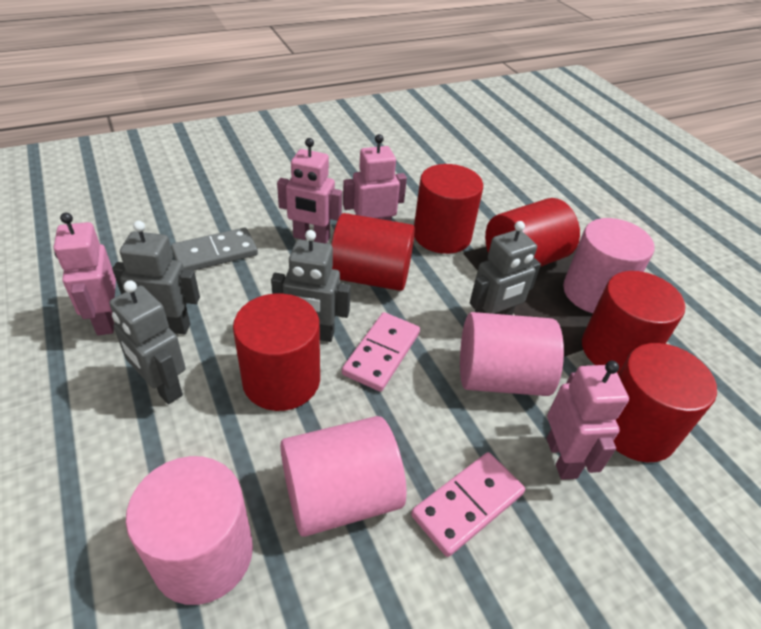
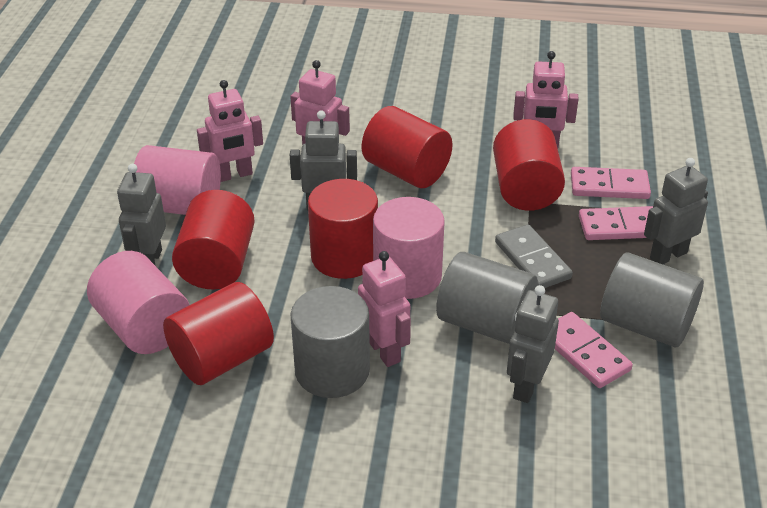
grey cylinder: none = 0 -> [291,286,370,398] [436,252,538,344] [600,253,704,347] = 3
pink cylinder: [126,456,253,605] [280,416,406,537] [460,312,564,396] [563,218,654,313] = 4 -> [87,251,189,354] [134,145,221,215] [373,197,445,299] = 3
pink domino: [342,312,420,392] [411,452,525,557] = 2 -> [555,312,633,388] [571,167,651,199] [579,206,653,240] = 3
red cylinder: [233,293,320,411] [331,213,415,291] [414,164,483,254] [485,198,580,267] [582,271,685,374] [614,343,717,462] = 6 -> [163,282,274,385] [172,190,255,289] [308,179,378,279] [362,106,453,188] [493,119,565,211] = 5

